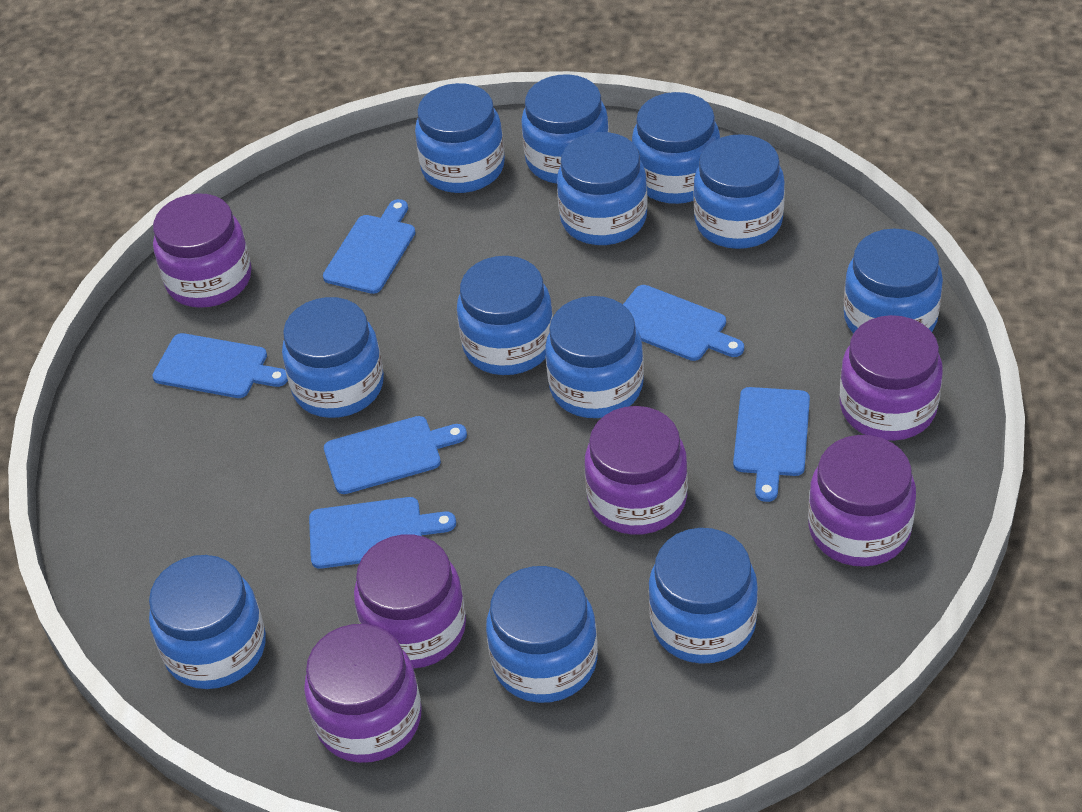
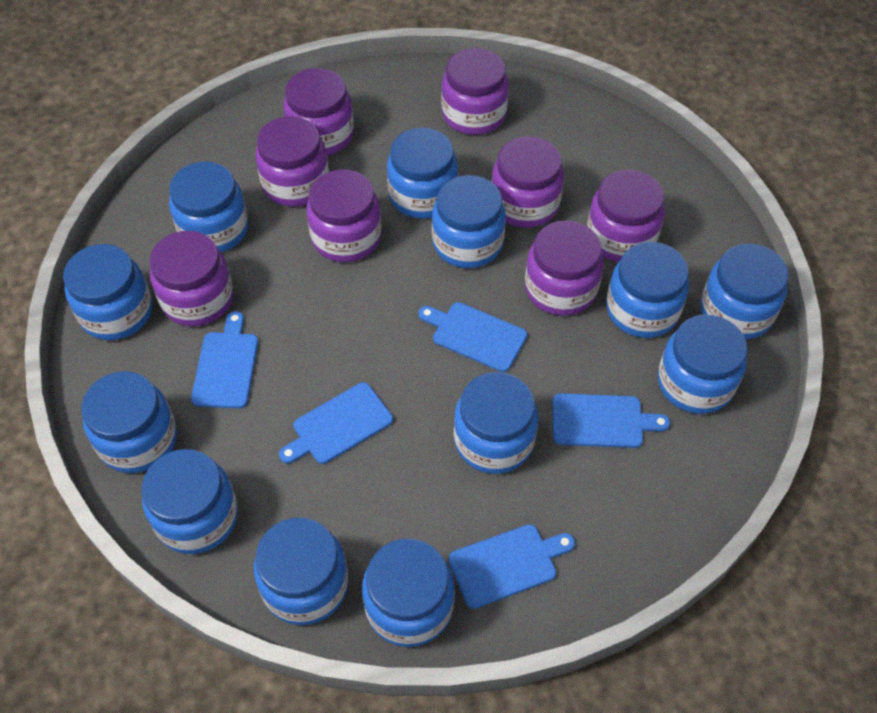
blue cutting board: [152,333,288,398] [309,497,456,569] [323,199,416,294] [324,416,467,494] [623,285,744,361] [733,387,810,502] = 6 -> [191,311,258,409] [279,382,393,464] [418,302,527,372] [449,524,575,609] [553,393,670,448] = 5
purple jar: [153,193,251,308] [304,624,422,763] [354,534,466,669] [585,406,688,535] [808,435,916,567] [840,315,943,441] = 6 -> [149,231,234,326] [255,116,329,206] [283,68,354,155] [306,170,382,262] [441,48,509,135] [491,136,564,228] [525,221,604,316] [587,170,665,262] = 8

